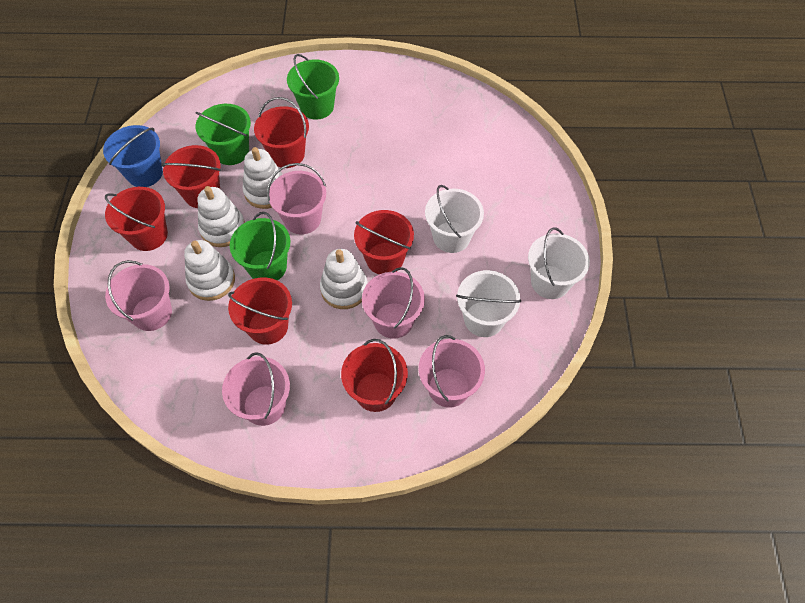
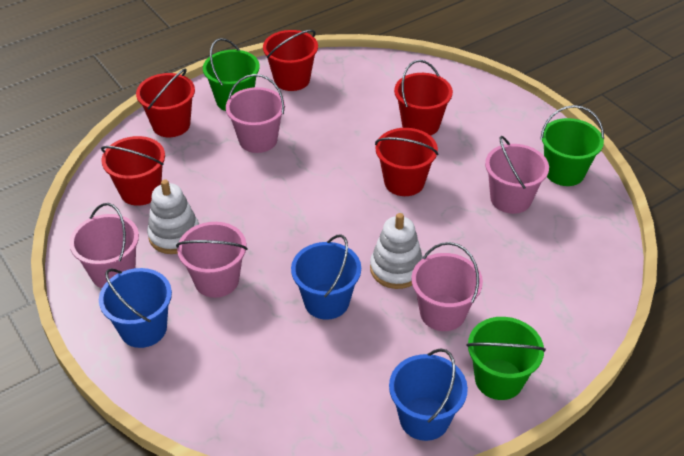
blue bucket: [103,125,163,187] = 1 -> [99,268,172,348] [291,234,361,320] [389,348,468,441] = 3
red bucket: [105,187,168,251] [161,145,221,208] [228,278,292,345] [254,97,309,168] [341,339,408,412] [354,210,414,274] = 6 -> [101,136,165,206] [136,68,195,137] [263,30,318,91] [375,128,438,196] [394,60,453,136] = 5
white bucket: [425,185,484,253] [456,270,521,337] [528,227,590,299] = 3 -> none = 0
white stacking toy: [184,240,235,301] [198,186,245,247] [243,147,283,209] [320,249,368,309] = 4 -> [147,179,199,254] [370,213,423,289] = 2

